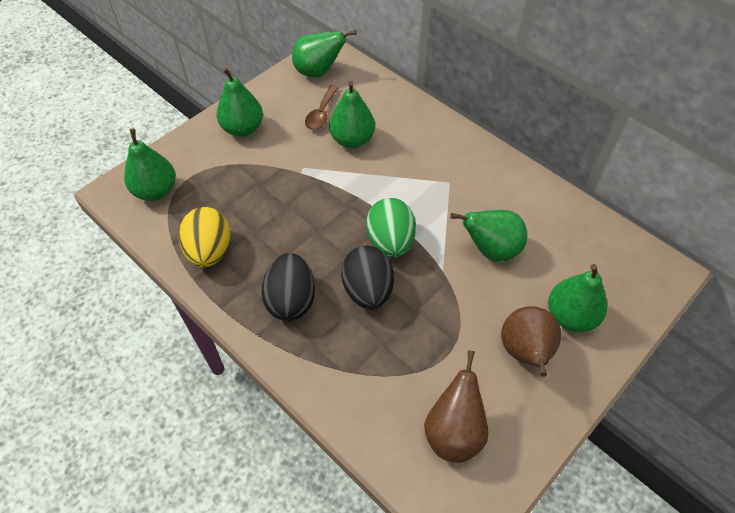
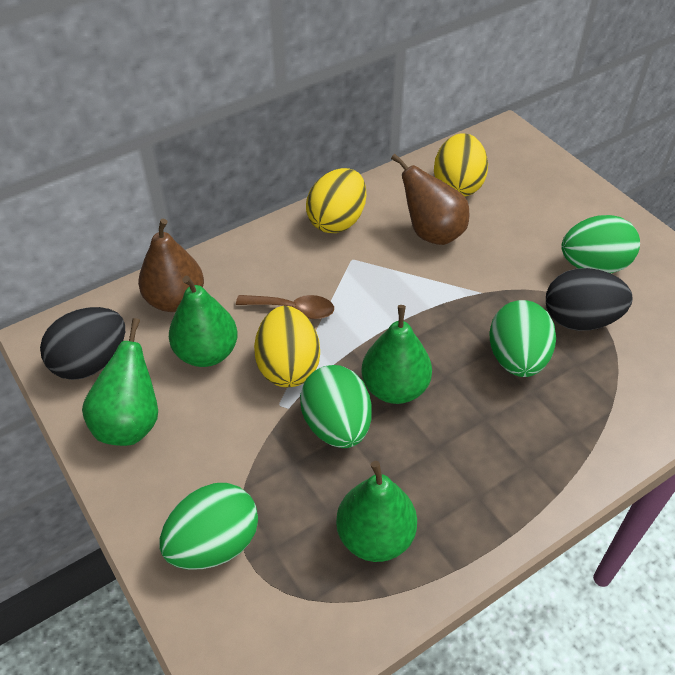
green egg: [366,198,416,258] = 1 -> [159,483,258,570] [300,365,372,448] [489,300,556,377] [561,215,640,274] = 4
green pear: [124,128,176,201] [216,67,263,137] [292,30,356,78] [329,81,375,148] [450,210,527,262] [548,264,607,332] = 6 -> [82,318,158,446] [169,275,238,367] [336,461,417,562] [361,305,432,404] = 4
yellow egg: [179,207,230,267] = 1 -> [254,306,320,387] [306,168,366,233] [434,133,488,197] = 3

